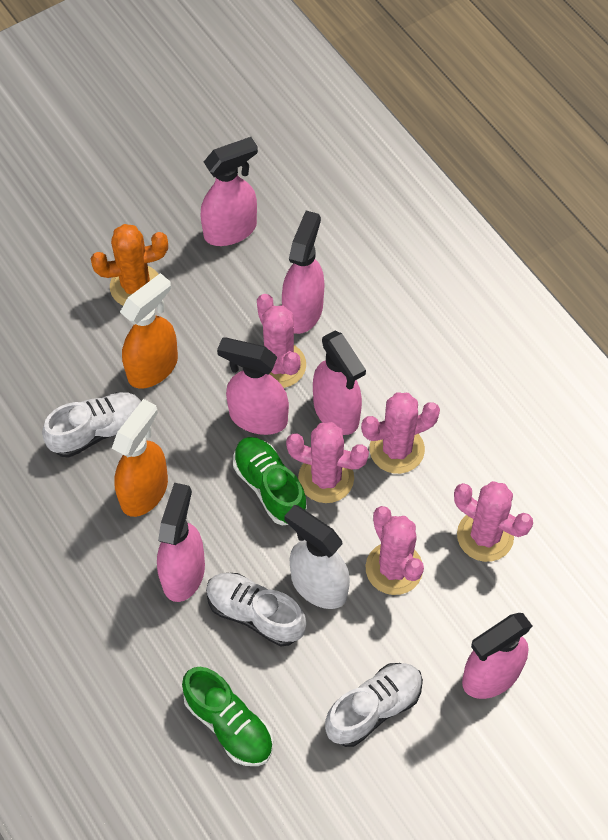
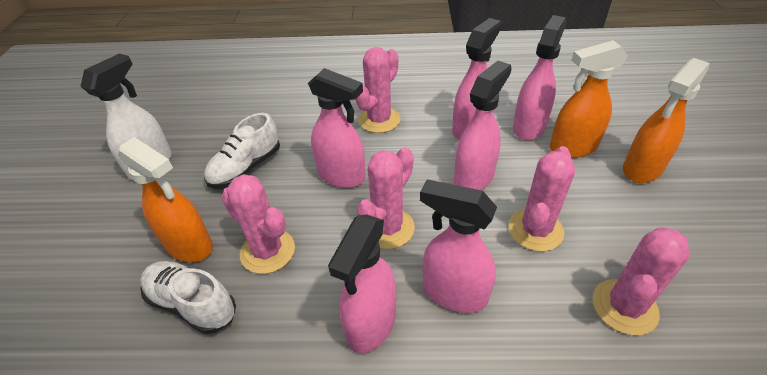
green shoe: [182,667,273,766] [233,437,307,526] = 2 -> none = 0
orange cactus: [91,224,168,305] = 1 -> none = 0
orange spray bottle: [112,399,168,517] [120,273,178,388] = 2 -> [118,137,213,262] [550,40,628,158] [623,58,710,183] = 3
white shoe: [42,392,141,458] [206,573,306,646] [325,663,423,747] = 3 -> [140,261,236,334] [204,113,280,188] = 2

